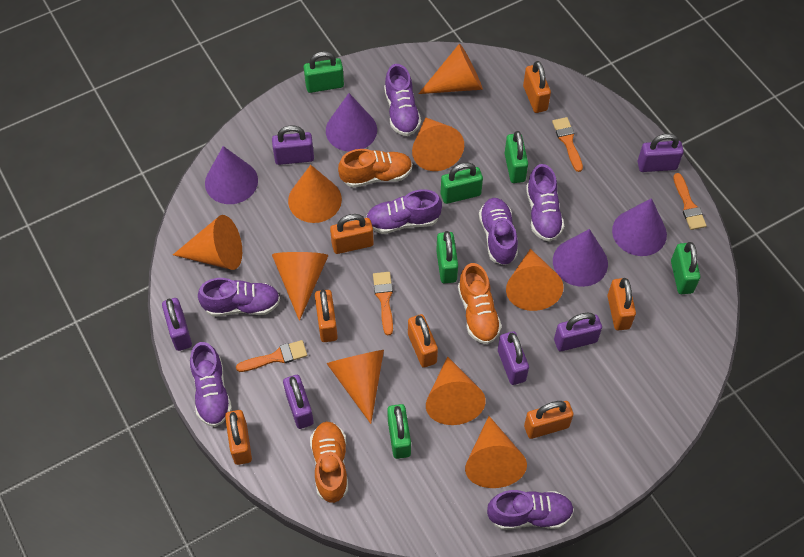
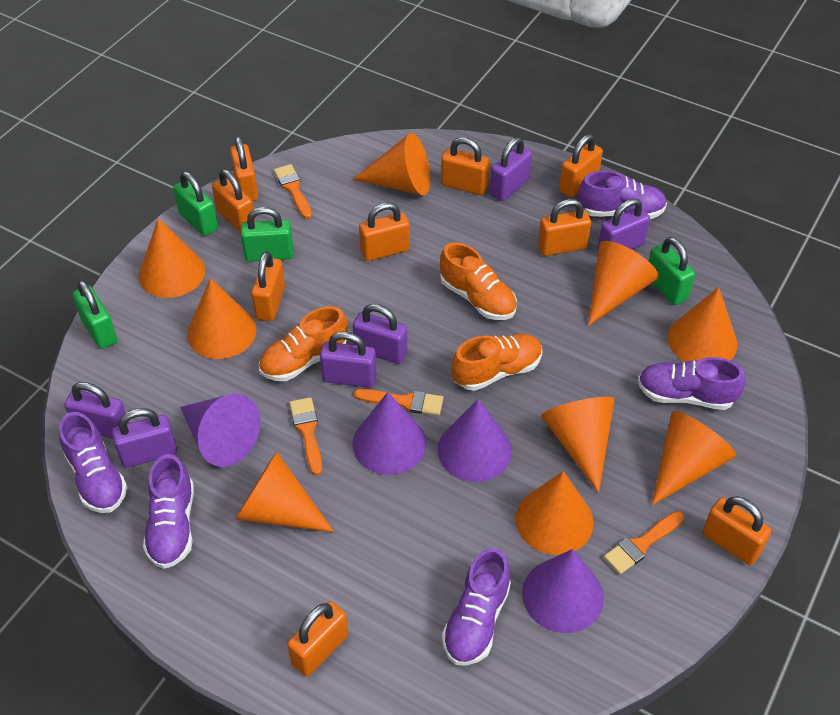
green padlock: [304,51,344,93] [387,404,411,459] [436,231,458,283] [441,162,483,204] [504,131,528,183] [671,242,700,294] = 6 -> [72,280,117,349] [173,171,218,236] [241,207,293,262] [649,237,695,305] = 4
orange padlock: [225,410,252,465] [315,290,338,342] [330,214,374,254] [408,314,438,368] [523,61,551,113] [524,401,574,439] [607,278,636,330] = 7 -> [212,169,255,233] [230,136,258,201] [251,251,285,321] [287,601,348,676] [359,202,410,261] [441,137,490,195] [538,199,591,256] [559,134,603,198] [702,496,771,565] = 9
purple shoe: [190,342,232,427] [198,278,280,316] [366,189,442,234] [384,64,421,136] [479,198,518,265] [487,490,574,530] [526,164,564,242] = 7 -> [59,412,128,513] [143,454,194,569] [442,548,511,666] [578,170,667,219] [638,357,745,410] = 5

